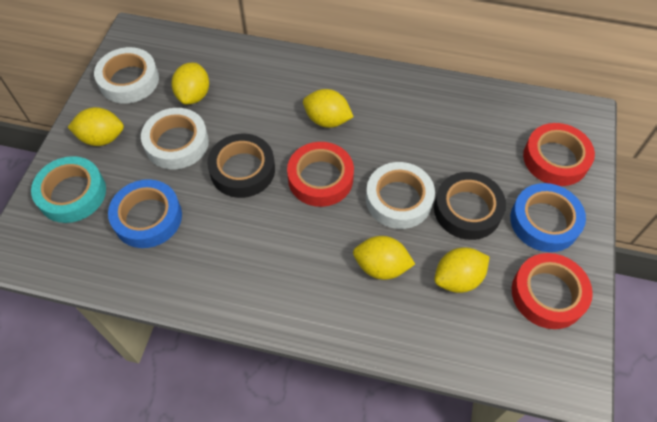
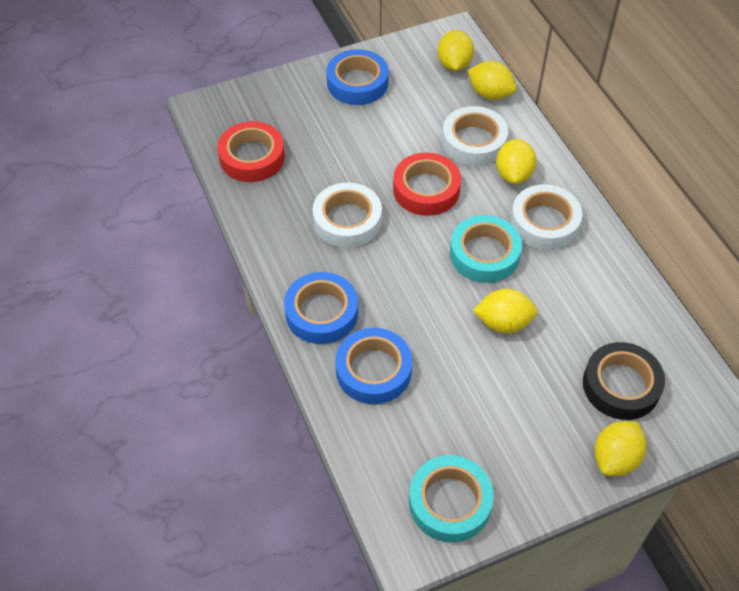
black tape: [207,134,275,198] [434,172,506,240] = 2 -> [583,342,665,420] = 1
blue tape: [108,179,182,248] [510,183,586,252] = 2 -> [284,272,358,344] [326,49,389,105] [335,328,412,404] = 3
red tape: [287,142,354,207] [512,253,593,329] [523,123,595,186] = 3 -> [217,121,285,182] [393,153,461,216] = 2
turquoise tape: [31,156,106,223] = 1 -> [409,455,494,542] [450,215,522,283] = 2

